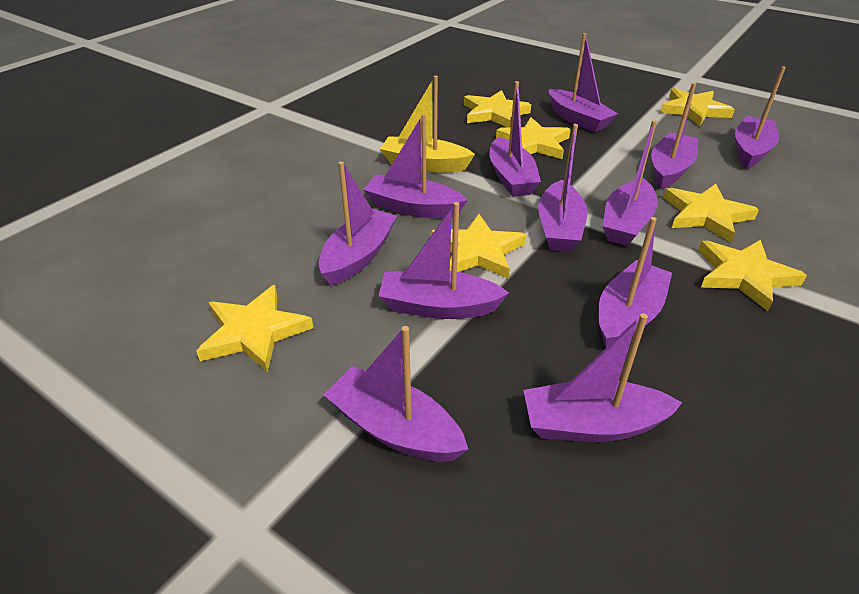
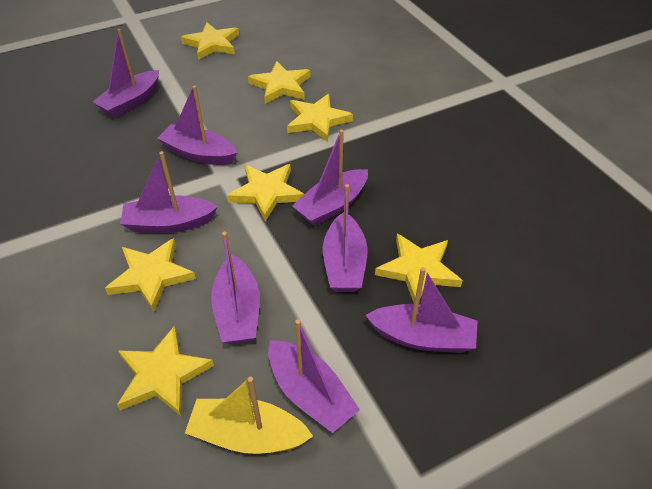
purple boat: [318,161,397,286] [324,326,468,462] [363,114,468,218] [378,202,509,319] [490,81,541,197] [523,313,682,442] [538,124,587,252] [549,33,618,132] [598,217,672,348] [603,120,658,246] [651,83,698,189] [735,66,786,169] = 12 -> [93,29,159,118] [120,151,218,233] [157,85,237,165] [211,232,260,344] [268,319,360,433] [292,129,368,226] [323,184,367,292] [365,267,477,353] = 8

